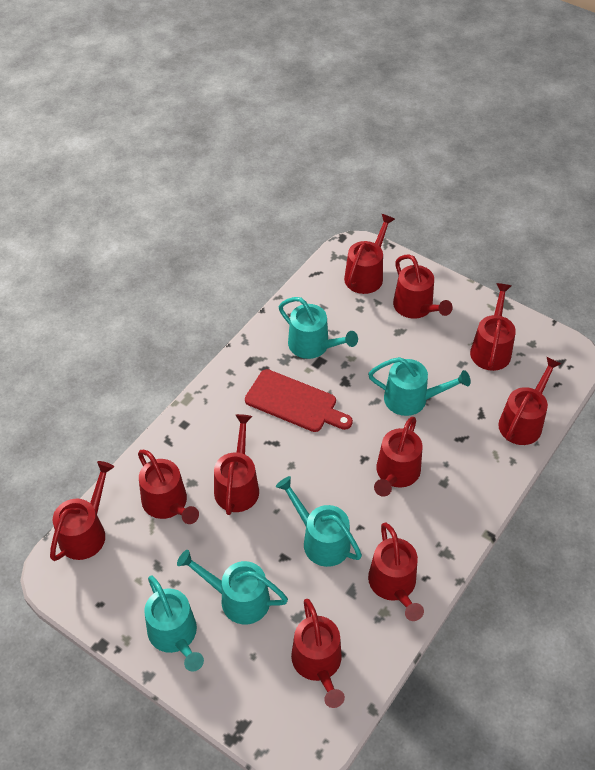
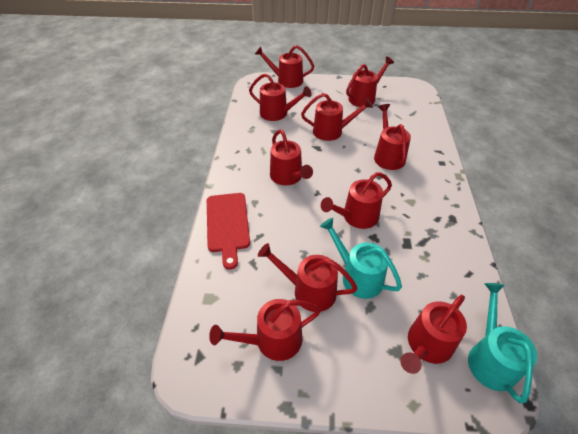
turquoise watering can: [144,575,204,672] [177,550,288,624] [276,476,362,567] [279,297,358,359] [368,357,471,416] = 5 -> [320,218,402,299] [468,283,537,403] = 2

